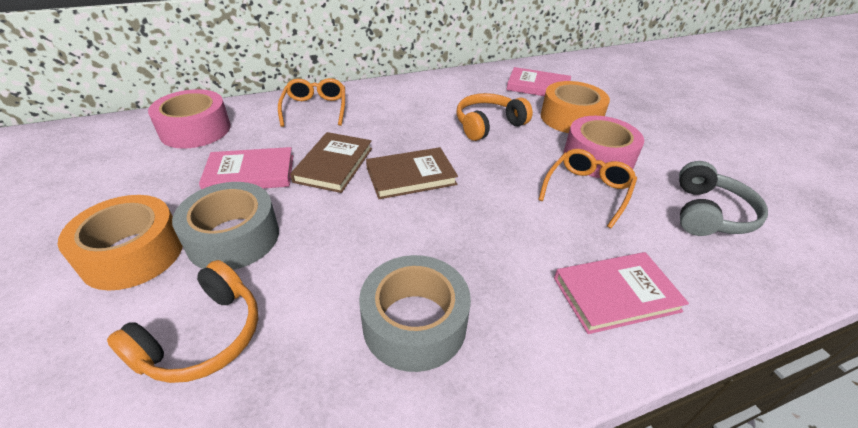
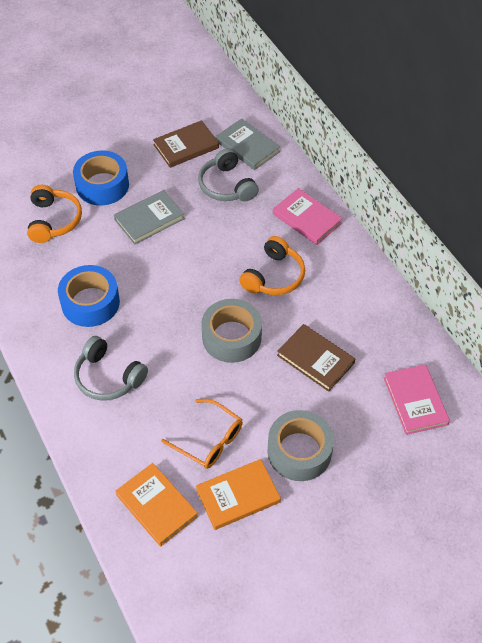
blue tape: none = 0 -> [58,265,120,327] [73,151,129,205] = 2
grey book: none = 0 -> [114,190,185,245] [216,118,281,170] = 2
grey headphones: [679,161,768,236] = 1 -> [74,336,148,401] [198,148,259,202] = 2
orange book: none = 0 -> [115,463,198,547] [196,459,281,530] = 2
orange glasses: [278,78,345,127] [538,149,637,228] = 2 -> [161,399,243,469] = 1
orange tape: [58,195,183,291] [541,81,610,133] = 2 -> none = 0
pink book: [199,147,293,189] [506,67,571,96] [554,252,689,334] = 3 -> [273,188,343,245] [384,364,450,435] = 2
pink tape: [148,89,231,149] [563,116,644,178] = 2 -> none = 0

